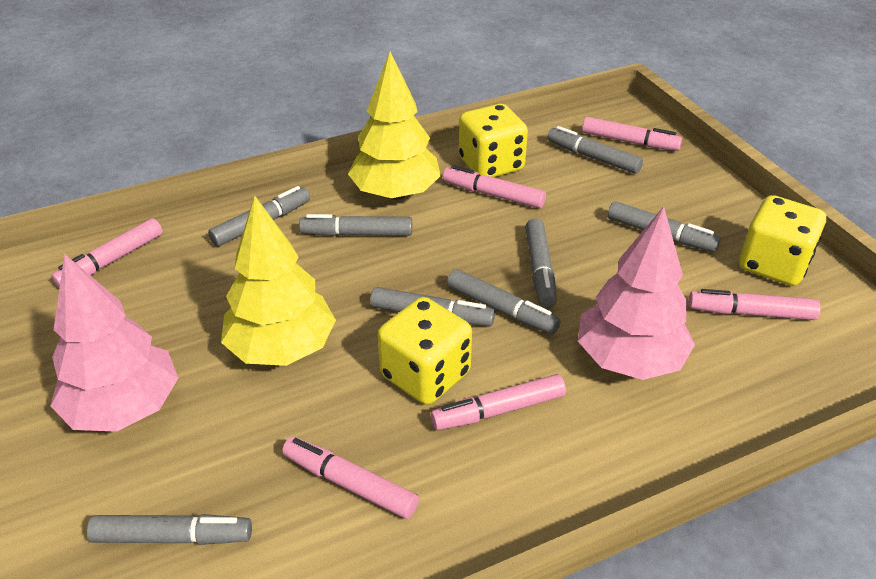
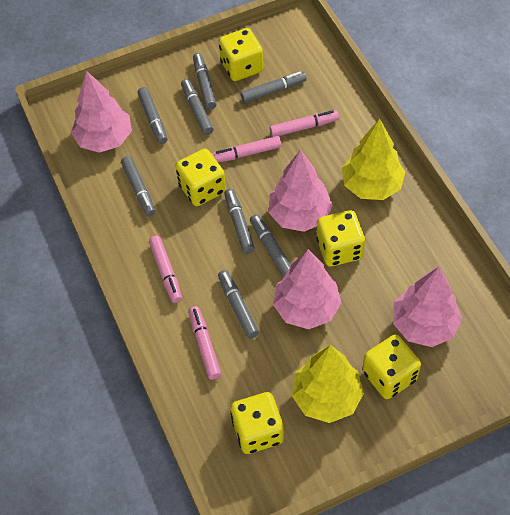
pink marker: [51,218,163,288] [282,437,419,519] [430,374,566,430] [443,165,546,208] [582,117,682,151] [689,289,821,320] = 6 -> [149,236,182,303] [189,306,221,380] [212,136,282,162] [270,110,339,137] = 4
pink tree: [51,253,178,432] [578,207,695,380] = 2 -> [71,70,132,153] [268,150,333,232] [273,249,342,329] [393,267,462,347] = 4
yellow dice: [378,297,472,405] [459,104,528,177] [739,195,826,286] = 3 -> [175,149,226,206] [219,28,263,81] [230,392,284,454] [317,210,365,267] [362,335,421,399] = 5

